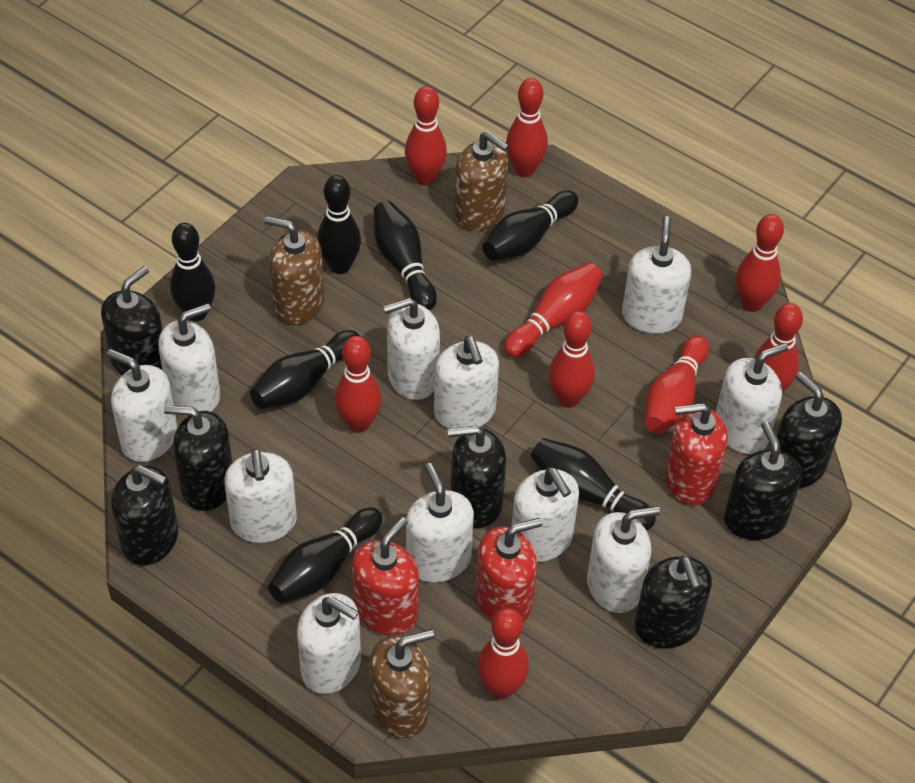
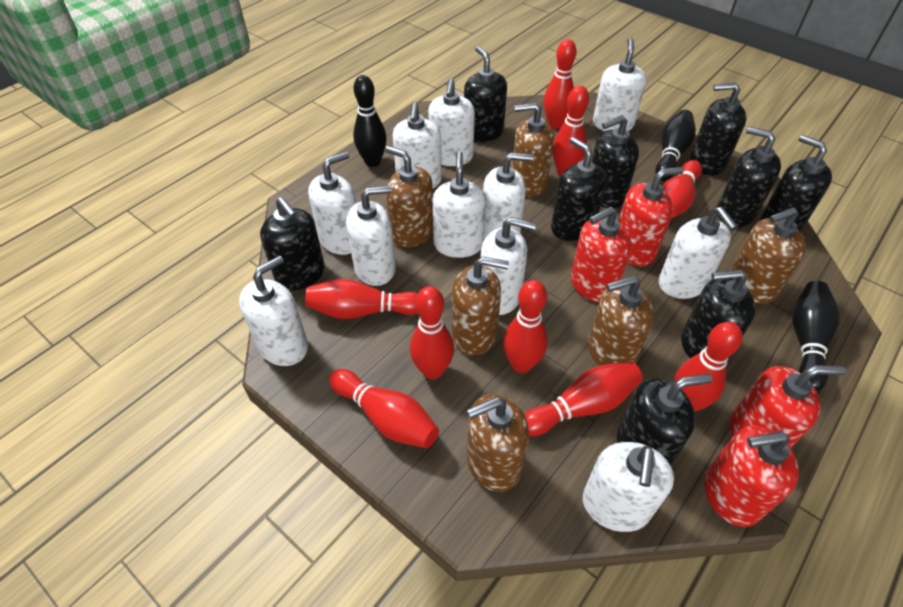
black bowling pin: [170,223,215,322] [250,330,360,409] [268,507,383,604] [317,175,361,274] [373,201,437,310] [482,191,578,261] [530,438,656,530] = 7 -> [353,75,387,167] [655,110,696,181] [792,281,840,392] = 3
black soap dispenser: [101,266,163,375] [111,465,178,565] [164,405,233,511] [448,426,506,528] [635,556,712,649] [724,421,802,540] [777,372,842,488] = 7 -> [260,197,325,291] [464,46,507,142] [551,137,607,241] [592,115,639,208] [617,374,712,465] [681,269,756,359] [690,83,746,176] [717,127,781,227] [760,135,832,231] = 9
brown soap dispenser: [264,216,324,325] [369,629,434,738] [454,131,509,231] = 3 -> [385,146,433,248] [452,257,509,355] [467,394,529,492] [512,103,554,197] [588,276,654,366] [730,207,806,304] = 6
red soap dispenser: [352,517,419,636] [476,518,542,622] [665,403,728,505] = 3 -> [571,206,632,302] [619,167,684,266] [704,426,799,527] [730,365,846,448] = 4

